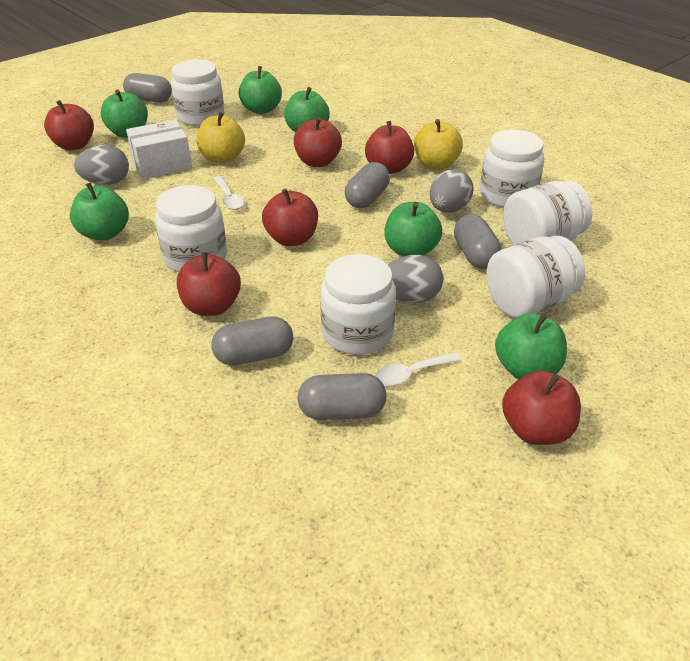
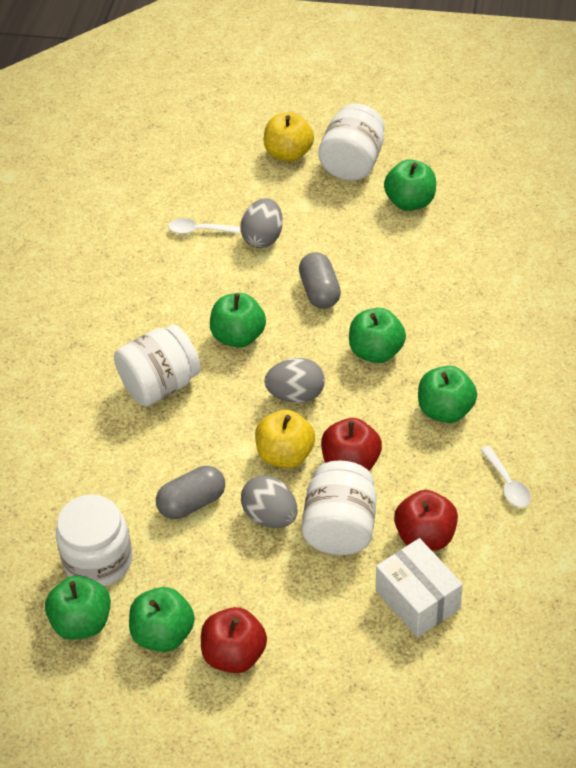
grey capsule: [123,73,172,103] [211,316,293,365] [297,373,387,420] [345,162,390,208] [454,214,502,269] = 5 -> [156,466,225,519] [299,252,341,309] = 2
red apple: [44,100,94,151] [177,252,241,316] [262,188,318,246] [294,117,342,167] [365,121,414,174] [502,371,581,445] = 6 -> [201,607,267,673] [321,418,382,471] [394,490,458,551] = 3
white jar: [155,185,227,272] [171,60,224,126] [320,254,396,355] [480,130,544,208] [486,236,585,318] [503,181,592,245] = 6 -> [56,494,133,587] [114,324,201,406] [302,460,376,555] [318,103,384,181] = 4

